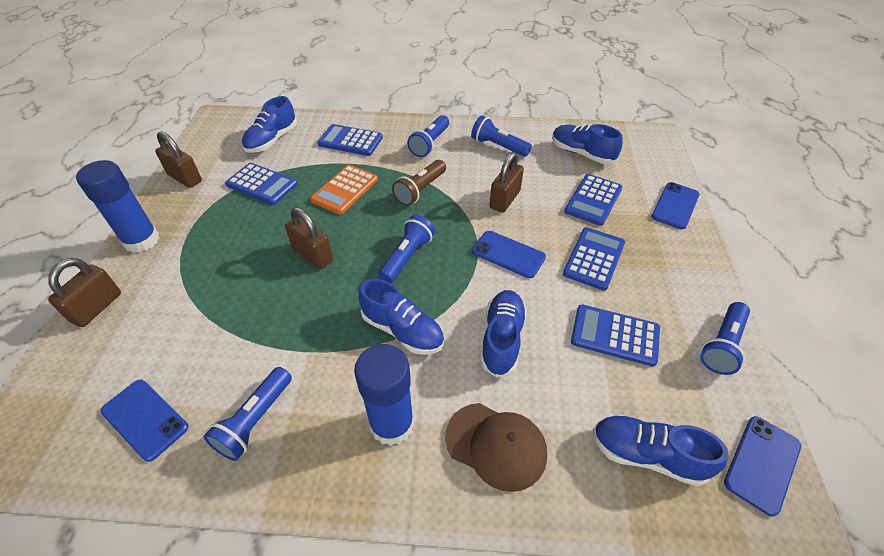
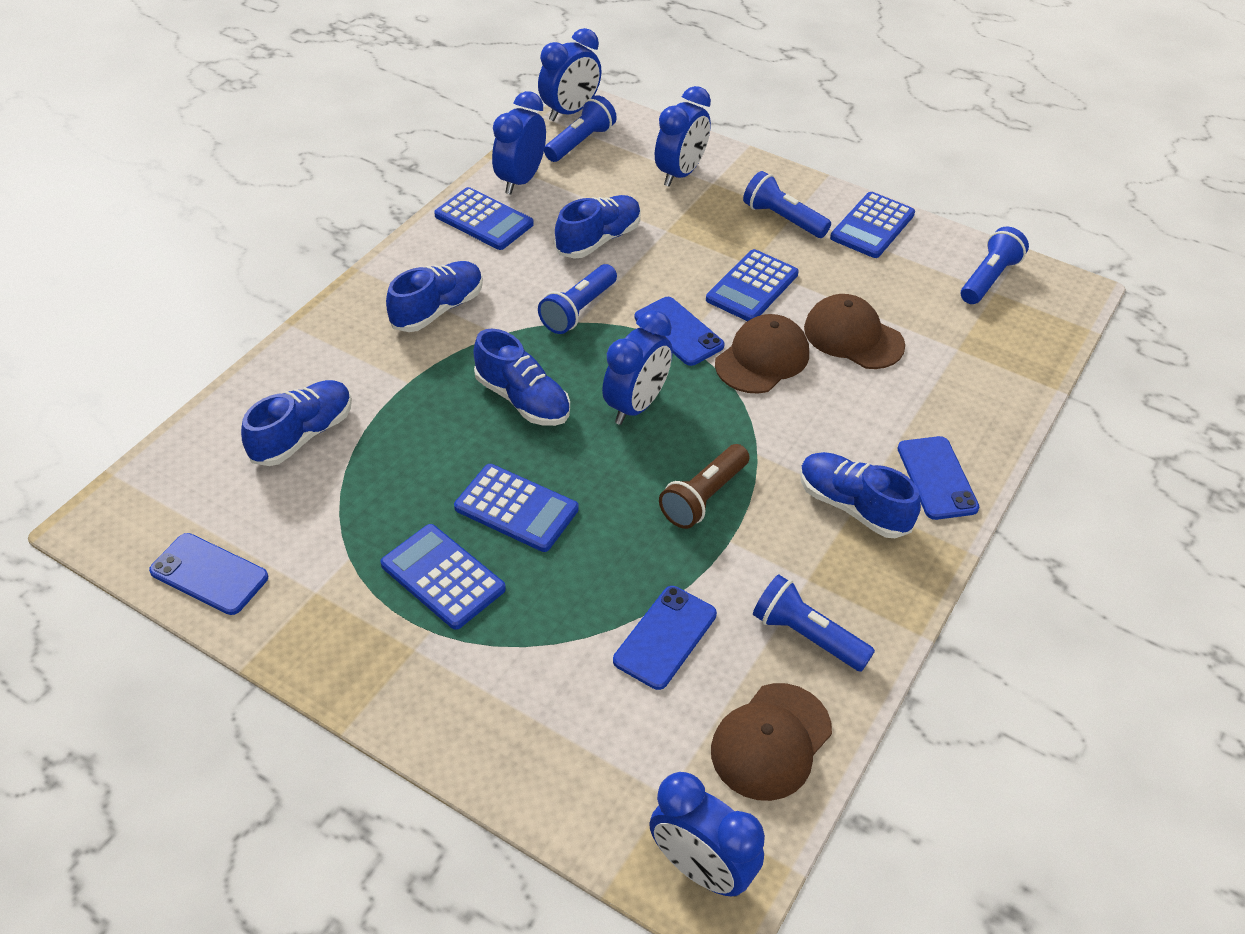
blue clock: none = 0 -> [492,91,546,195] [538,28,602,121] [602,310,673,425] [649,772,765,897] [655,86,711,187] = 5
blue glue stick: [76,160,159,253] [354,344,414,446] = 2 -> none = 0
brown cap: [445,403,547,492] = 1 -> [711,683,832,801] [715,314,809,394] [804,294,905,369] = 3
brown padlock: [48,258,121,327] [155,131,202,188] [285,207,333,269] [489,152,524,213] = 4 -> none = 0
orange calculator: [310,165,378,215] = 1 -> none = 0

